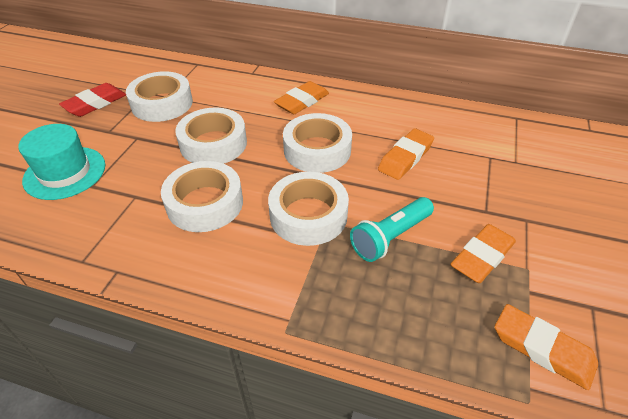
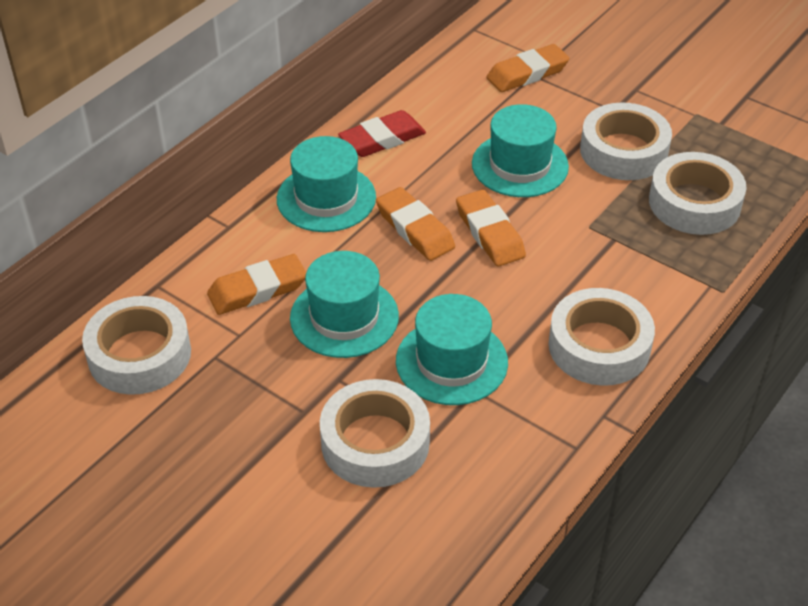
turquoise flashlight: [350,197,434,262] = 1 -> none = 0
turquoise hat: [18,124,105,200] = 1 -> [277,136,376,232] [290,251,399,358] [396,294,508,405] [472,104,569,197] = 4

